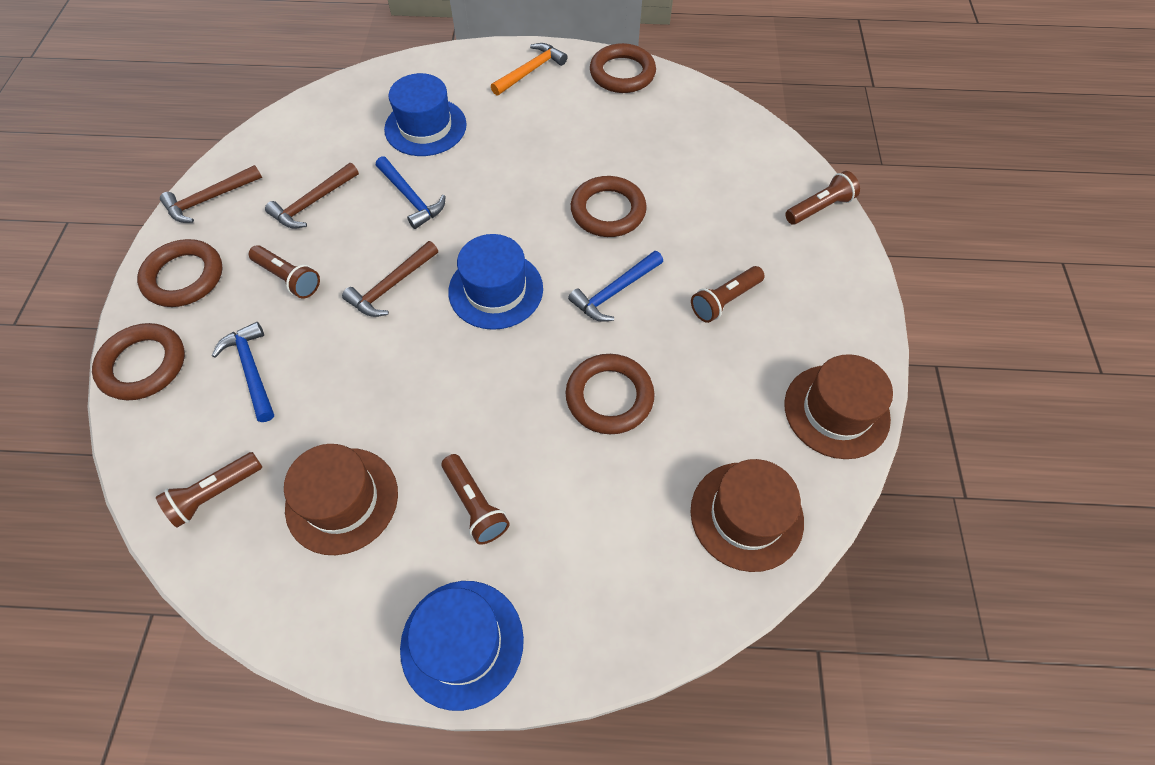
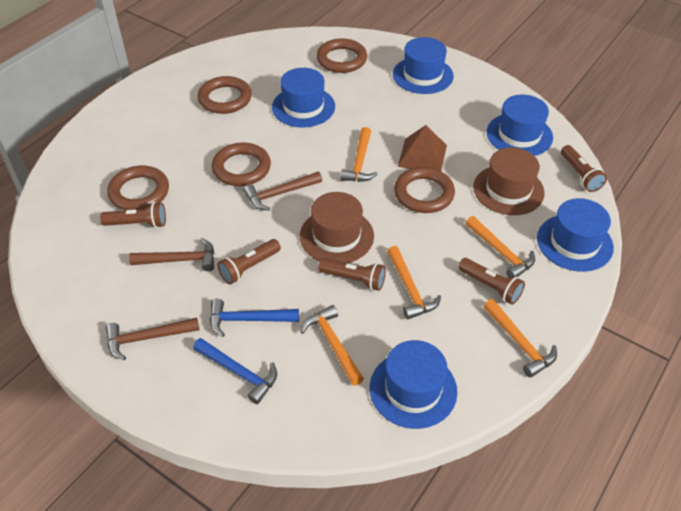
blue hammer: [212,322,274,422] [376,156,445,229] [568,251,663,322] = 3 -> [193,338,277,404] [210,299,299,337] = 2
blue hat: [384,73,467,156] [400,581,524,711] [448,234,543,330] = 3 -> [272,68,335,127] [370,340,457,429] [393,37,454,94] [487,95,553,156] [537,198,614,272] = 5
brown hat: [284,444,398,555] [690,459,804,572] [784,354,893,459] = 3 -> [300,192,374,263] [473,147,545,215] = 2
brown pyramid: none = 0 -> [398,125,447,171] = 1
orange hammer: [491,43,567,95] = 1 -> [301,305,364,386] [340,127,378,182] [387,246,441,319] [466,216,535,277] [484,299,557,378] = 5

